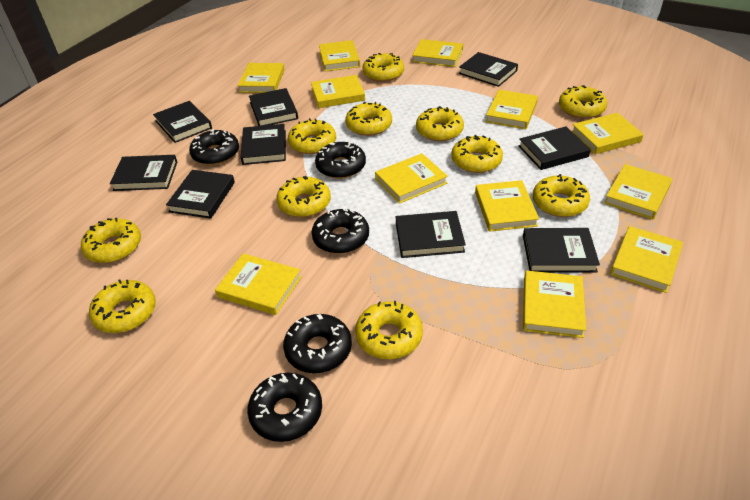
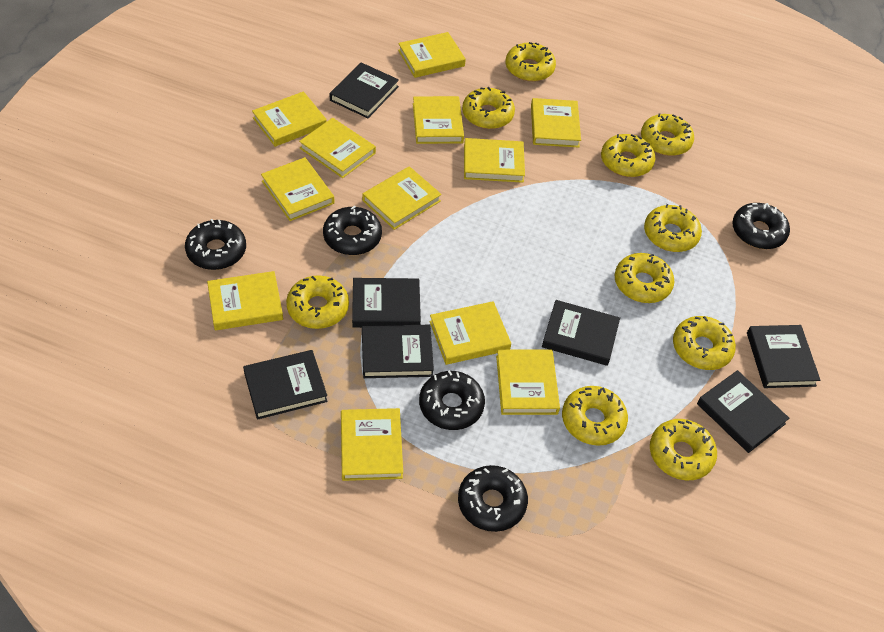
black book: [110,155,177,191] [153,101,212,143] [166,170,235,219] [241,124,286,165] [249,88,298,126] [396,211,466,258] [459,52,518,87] [518,127,591,170] [523,228,600,273] = 9 -> [243,350,328,420] [330,62,399,118] [352,278,421,328] [362,325,434,378] [542,300,620,366] [697,370,789,453] [747,325,820,388] = 7
yellow donut: [81,218,141,263] [89,280,156,333] [276,176,331,217] [288,118,336,154] [345,102,392,136] [355,301,423,359] [362,53,404,82] [416,106,464,141] [451,135,503,173] [533,174,590,217] [559,85,607,118] = 11 -> [286,275,349,329] [462,87,515,129] [506,42,556,82] [562,386,628,446] [601,134,655,177] [615,253,674,303] [641,113,694,156] [644,204,702,252] [650,419,717,480] [673,316,736,370] = 10

